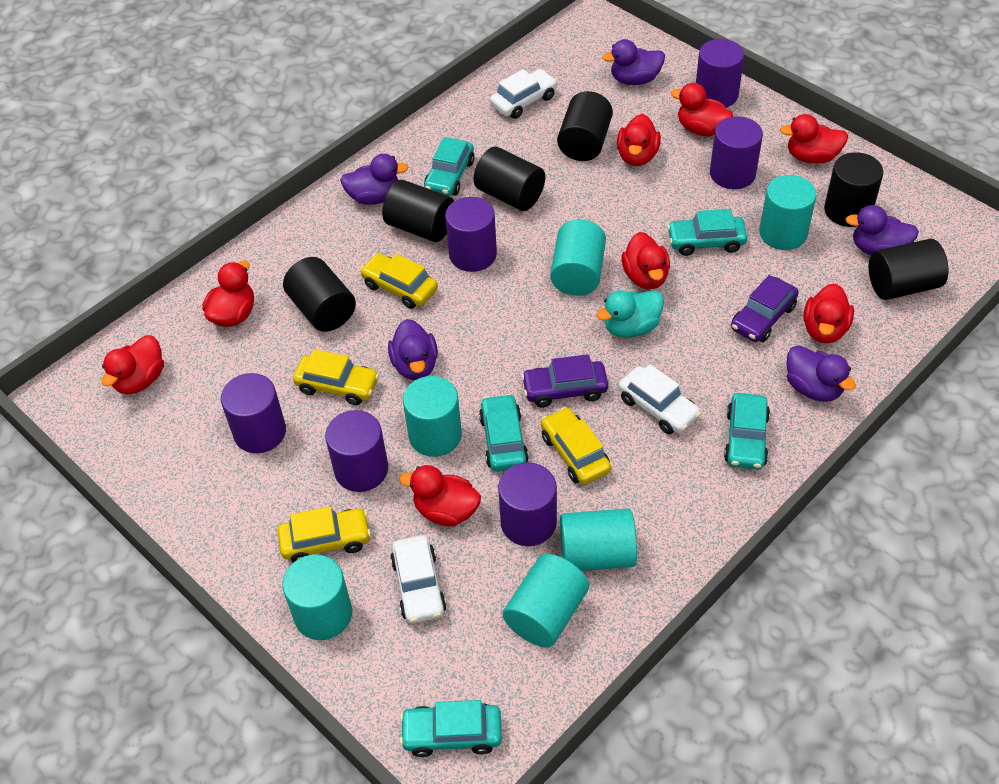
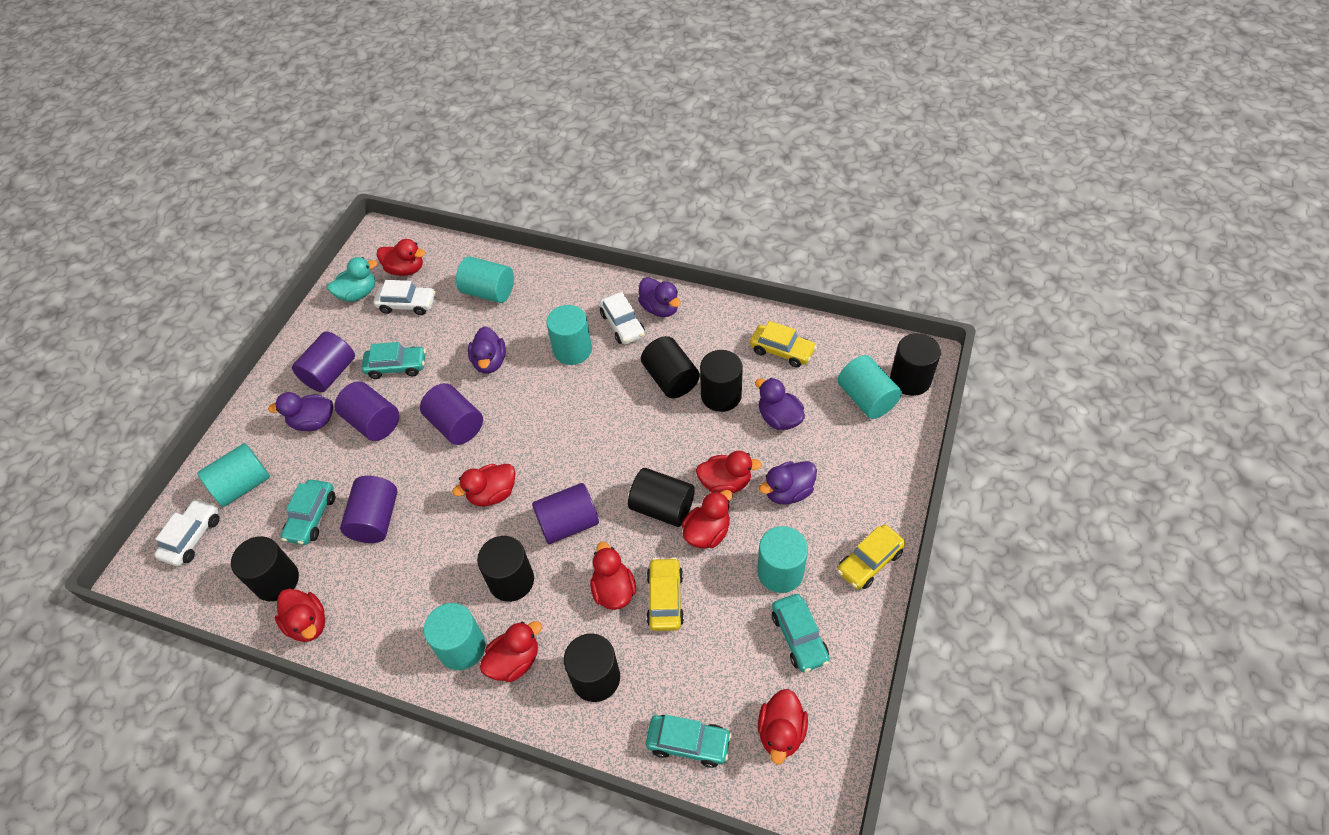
black cylinder: [283,257,356,332] [382,180,454,242] [473,147,545,211] [557,91,613,161] [824,152,883,227] [869,238,949,300] = 6 -> [231,536,299,601] [477,536,534,602] [564,633,620,702] [628,468,695,527] [641,336,700,398] [700,350,743,412] [890,333,941,396] = 7
purple car: [521,354,608,407] [731,275,799,342] = 2 -> none = 0
purple cylinder: [221,373,286,453] [325,410,388,492] [445,197,497,272] [498,462,557,546] [696,39,744,108] [710,116,763,189] = 6 -> [292,332,355,392] [335,381,400,441] [340,476,398,543] [420,383,483,445] [532,483,599,544] = 5
turquoise car: [400,700,502,757] [424,137,475,196] [479,394,529,471] [667,209,747,256] [724,393,770,470] = 5 -> [281,480,335,545] [361,342,426,379] [646,714,732,768] [772,594,830,672] = 4
yellow car: [278,507,371,563] [293,349,379,405] [360,253,438,309] [541,407,611,485] = 4 -> [646,557,684,631] [750,321,817,367] [837,525,906,589] = 3

